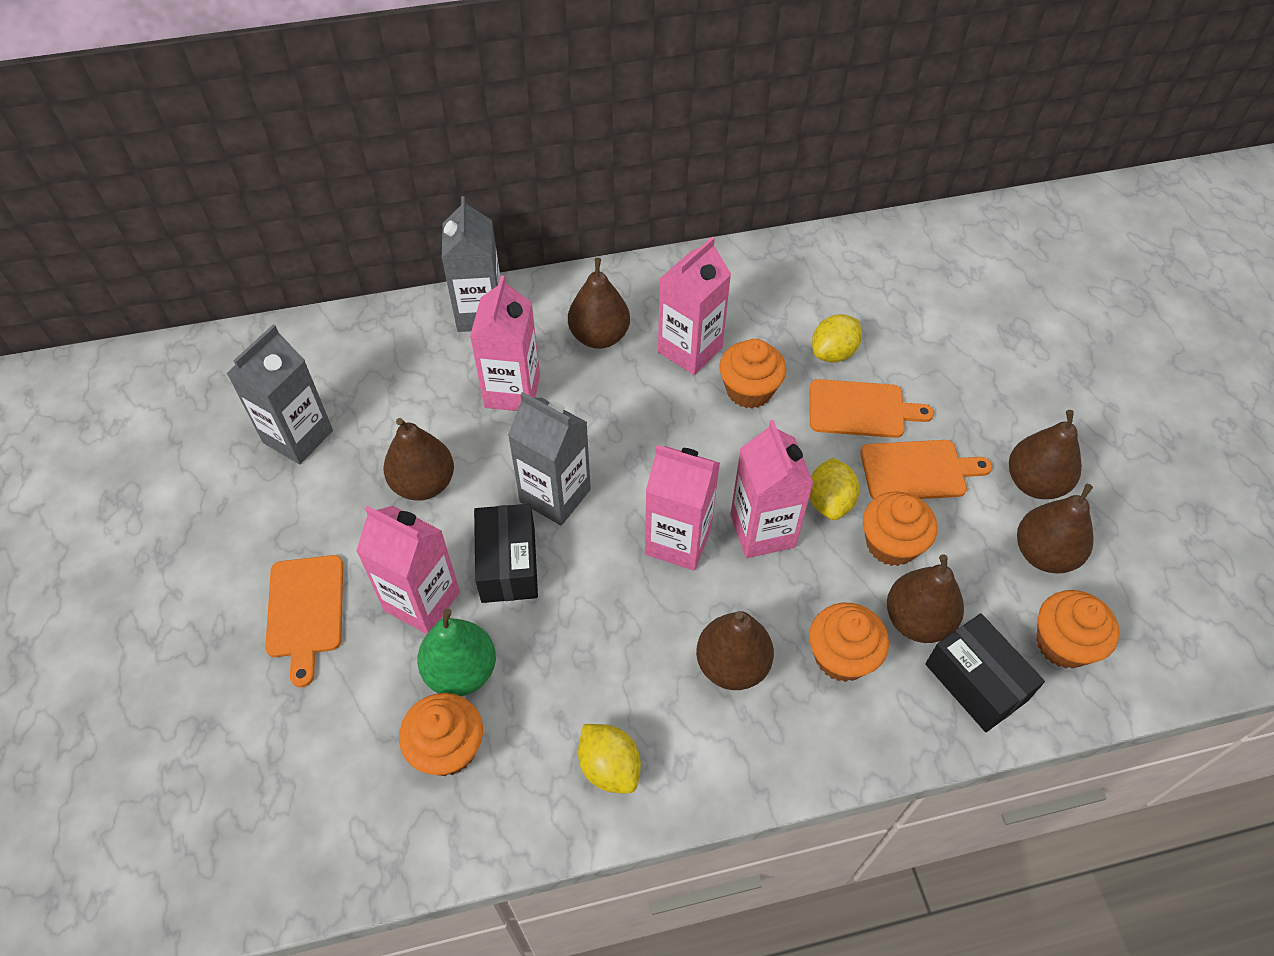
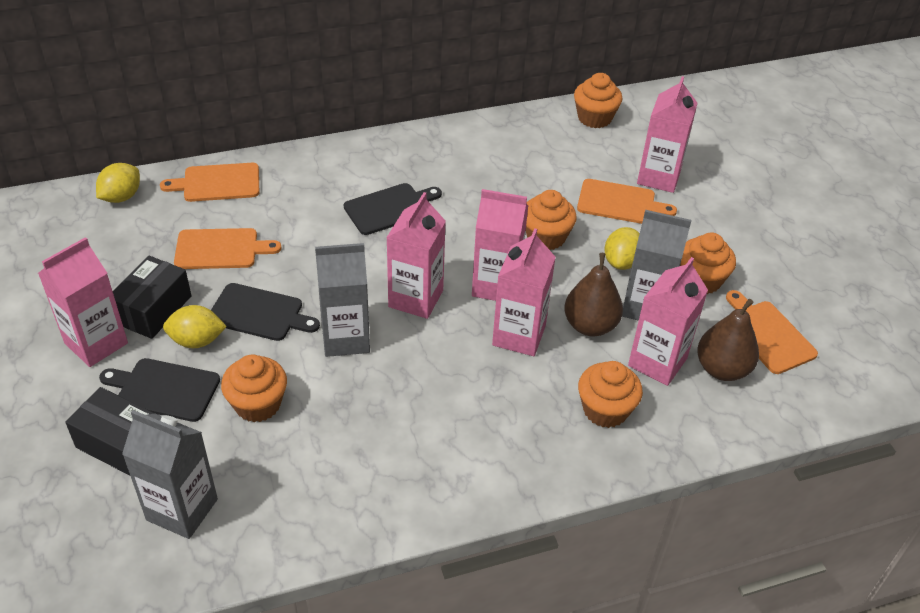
black cutting board: none = 0 -> [99,358,220,422] [211,283,320,341] [344,183,442,235] = 3
brown pear: [384,418,454,501] [568,258,630,349] [696,611,774,690] [887,554,964,643] [1009,410,1082,499] [1017,484,1094,573] = 6 -> [564,253,623,336] [697,299,759,381] = 2
green pear: [417,609,496,696] = 1 -> none = 0
orange cutting board: [265,555,343,687] [810,379,934,438] [860,440,992,500] = 3 -> [160,163,259,202] [174,228,282,269] [577,179,677,224] [726,290,818,374] = 4
pink carton: [356,506,460,634] [470,275,540,411] [645,445,720,571] [658,237,731,375] [730,420,814,558] = 5 -> [38,237,128,367] [386,192,446,319] [472,189,528,301] [492,228,556,356] [628,257,708,386] [637,76,697,193] = 6

